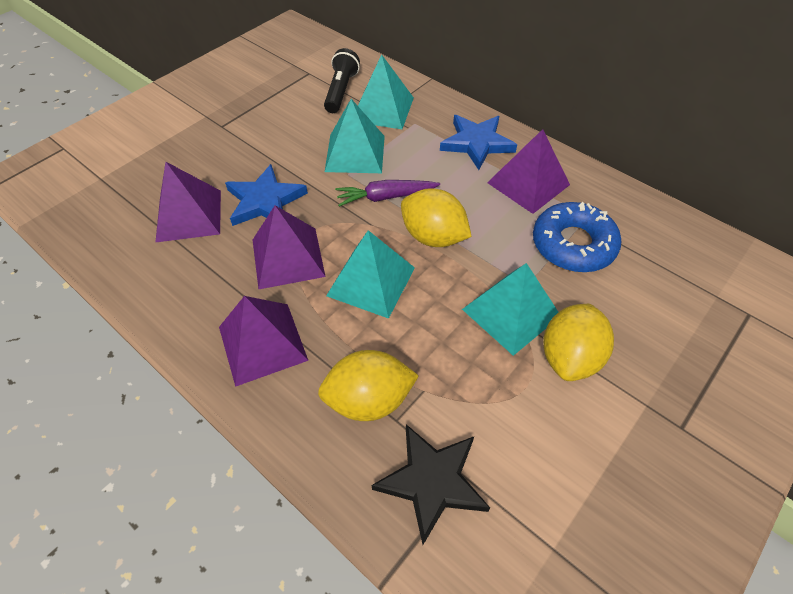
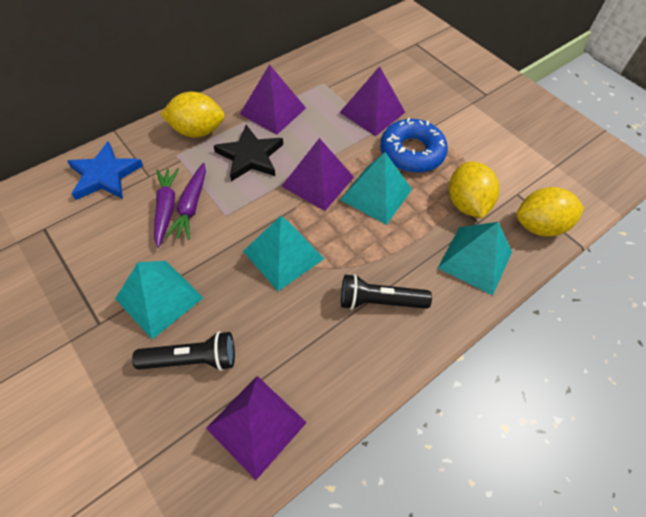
black flashlight: [324,48,360,113] = 1 -> [132,331,235,371] [341,274,432,310] = 2
blue star: [225,164,308,226] [440,115,517,170] = 2 -> [67,141,143,200] = 1
purple carrot: [335,180,440,207] = 1 -> [154,168,179,247] [166,163,206,240] = 2

